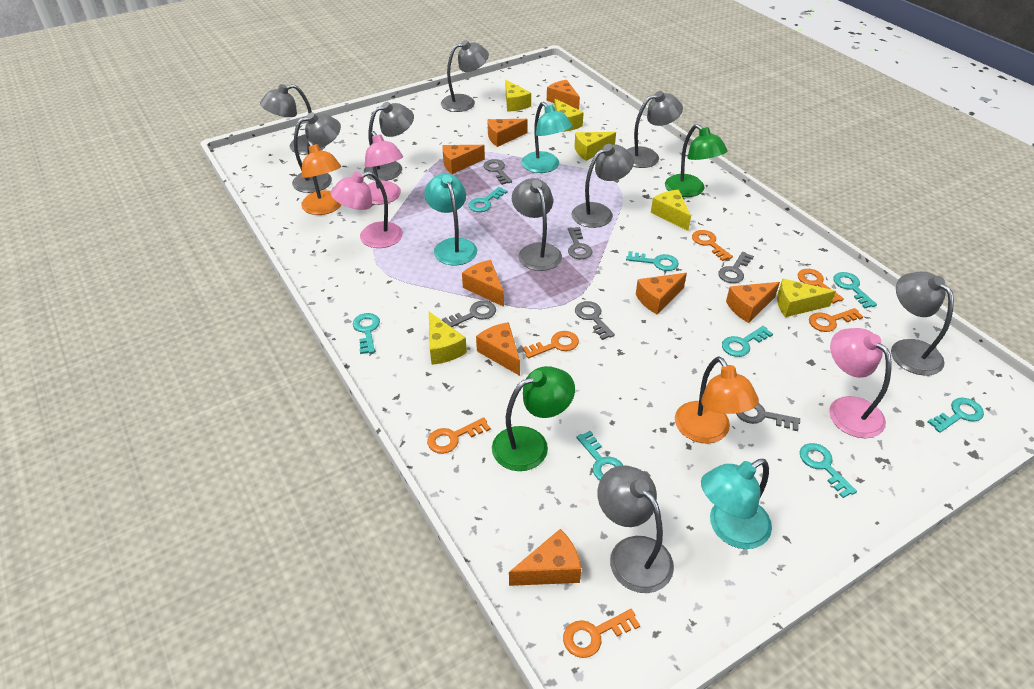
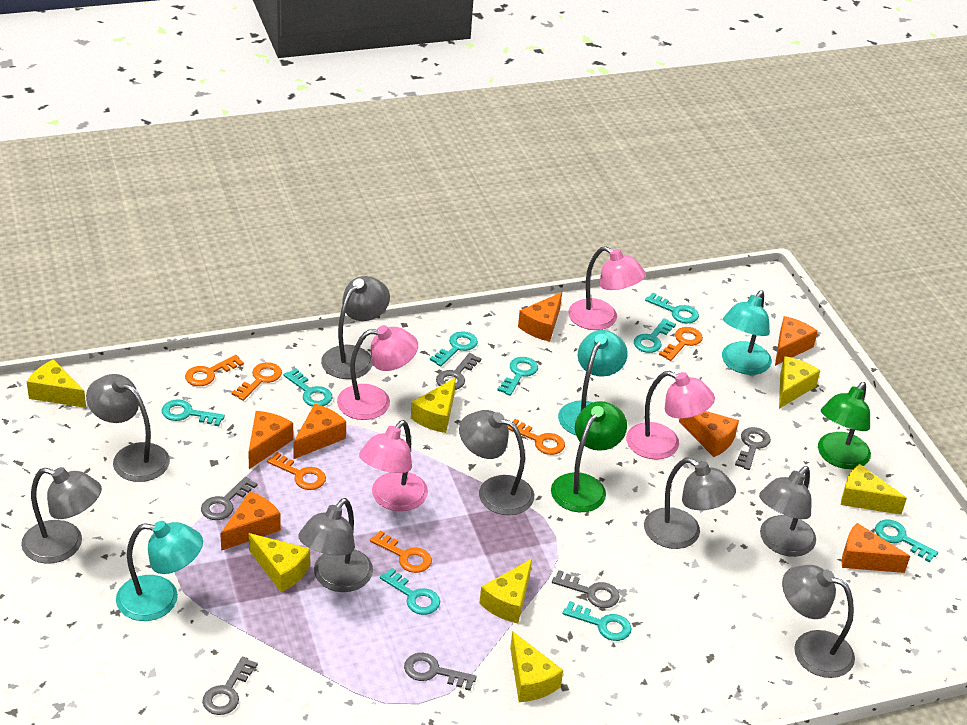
grey lamp: [260,84,326,155] [292,112,341,193] [364,102,414,181] [441,40,489,112] [512,178,562,271] [572,144,634,228] [597,465,674,593] [627,91,683,168] [891,272,954,376] = 9 -> [21,467,102,564] [86,374,170,482] [298,498,373,592] [321,276,390,379] [459,410,534,515] [644,458,736,549] [759,466,816,557] [782,565,855,678] = 8
orange cheese: [442,145,485,174] [462,260,504,307] [476,322,520,376] [487,119,528,147] [509,529,581,586] [547,80,580,110] [636,273,687,315] [726,282,780,323] = 8 -> [220,491,281,551] [248,411,293,469] [293,404,346,459] [518,292,562,342] [679,411,739,457] [775,316,818,366] [842,523,910,573] = 7
orange lamp: [301,141,341,215] [675,357,759,443] = 2 -> none = 0
pink lamp: [330,171,403,248] [365,131,403,205] [829,328,892,438] = 3 -> [337,325,418,420] [359,420,428,511] [568,246,646,330] [626,371,715,460] = 4
turquoise key: [353,313,380,354] [468,187,507,212] [576,431,623,480] [626,251,679,271] [722,326,773,357] [800,443,857,498] [833,272,877,308] [928,398,984,433] = 8 -> [162,399,225,426] [284,368,332,407] [380,568,440,615] [430,331,478,366] [497,357,538,396] [563,601,632,641] [634,318,676,353] [645,293,699,323] [875,520,938,562] = 9
yellow cheese: [429,312,467,365] [506,80,531,112] [554,99,584,132] [574,132,616,161] [651,190,691,231] [777,278,836,317] = 6 -> [27,359,86,408] [249,533,310,592] [411,378,456,433] [479,559,532,624] [510,631,563,702] [779,356,820,409] [841,464,907,515] = 7

